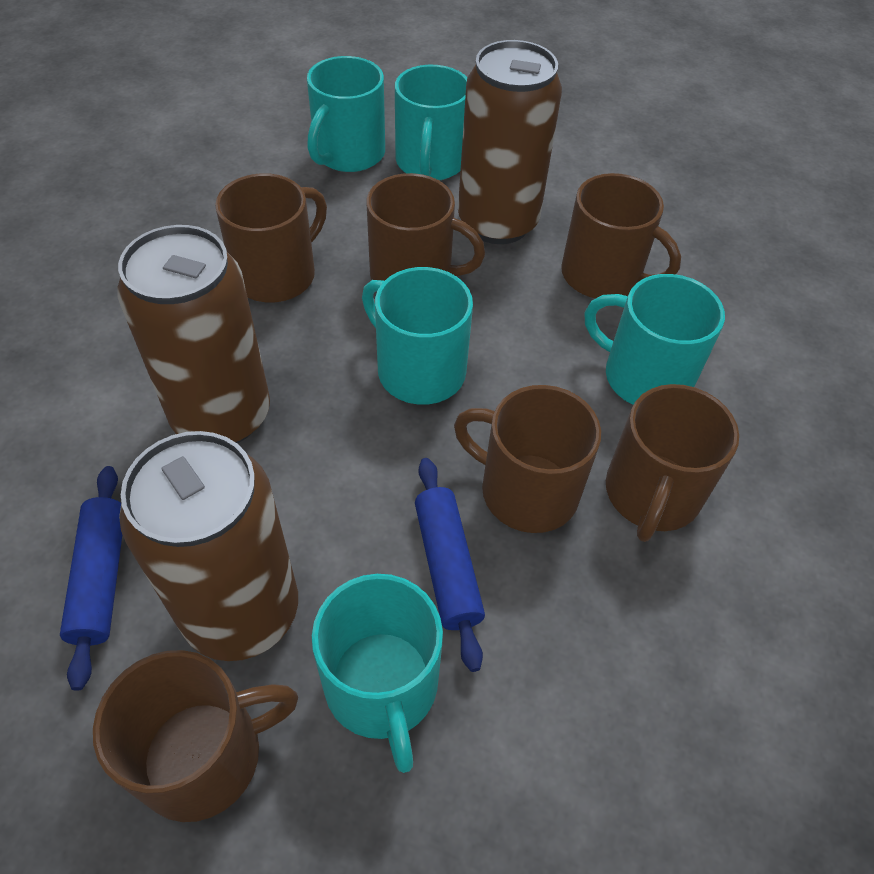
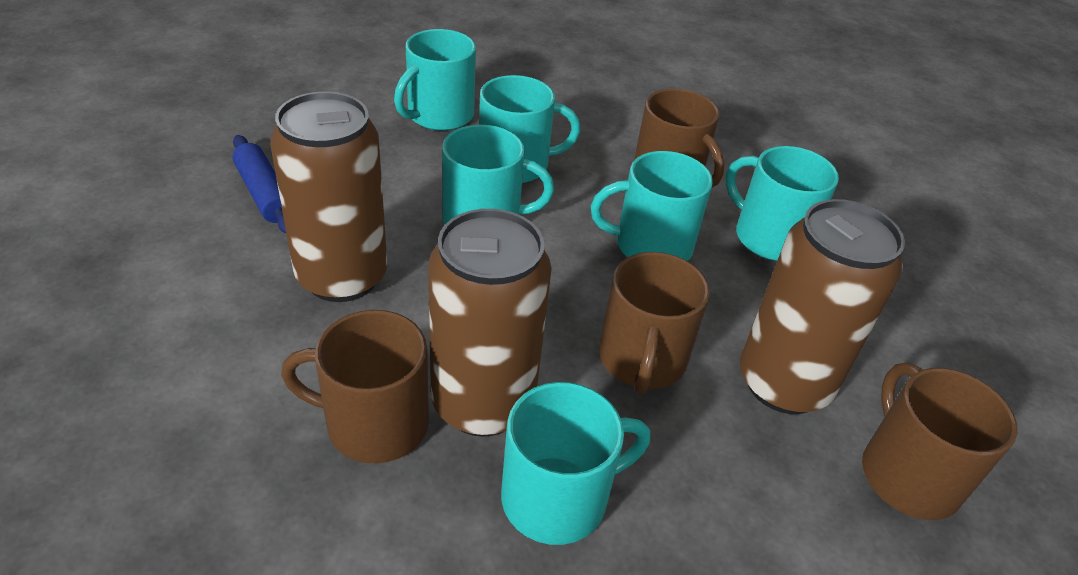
blue rolling pin: [60,466,122,691] [415,458,485,672] = 2 -> [232,135,286,233] = 1
brown mug: [93,650,298,822] [215,173,327,302] [366,173,485,281] [454,385,601,533] [561,173,681,299] [606,384,739,542] = 6 -> [281,310,429,464] [599,252,710,394] [634,89,724,188] [862,362,1018,520] = 4
turquoise mug: [307,56,385,172] [312,574,443,773] [362,267,473,405] [395,65,467,180] [585,274,725,405] = 5 -> [394,29,476,131] [442,125,554,225] [479,75,580,183] [501,382,650,545] [591,151,713,261] [726,146,839,261] = 6

